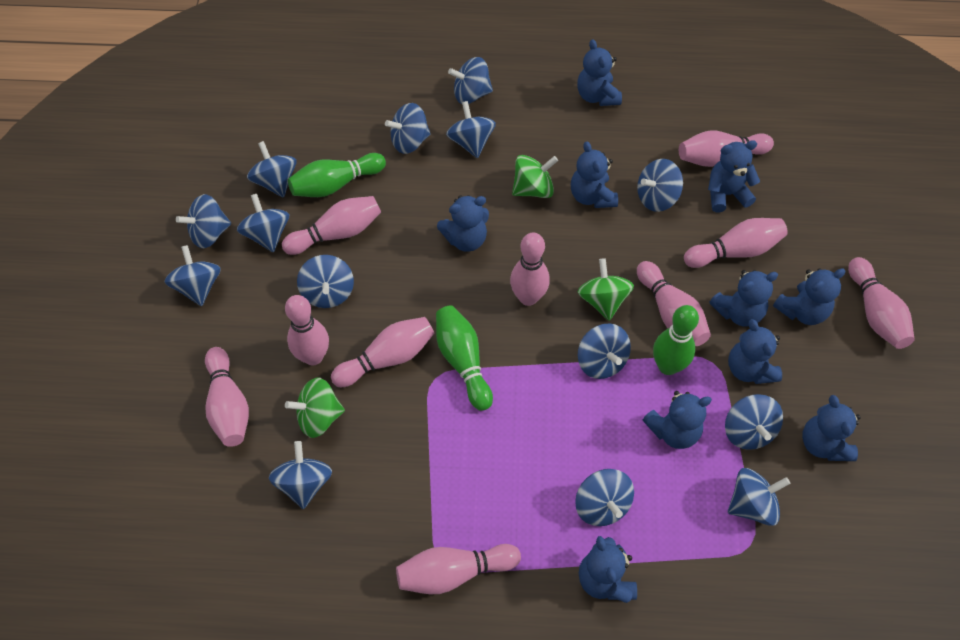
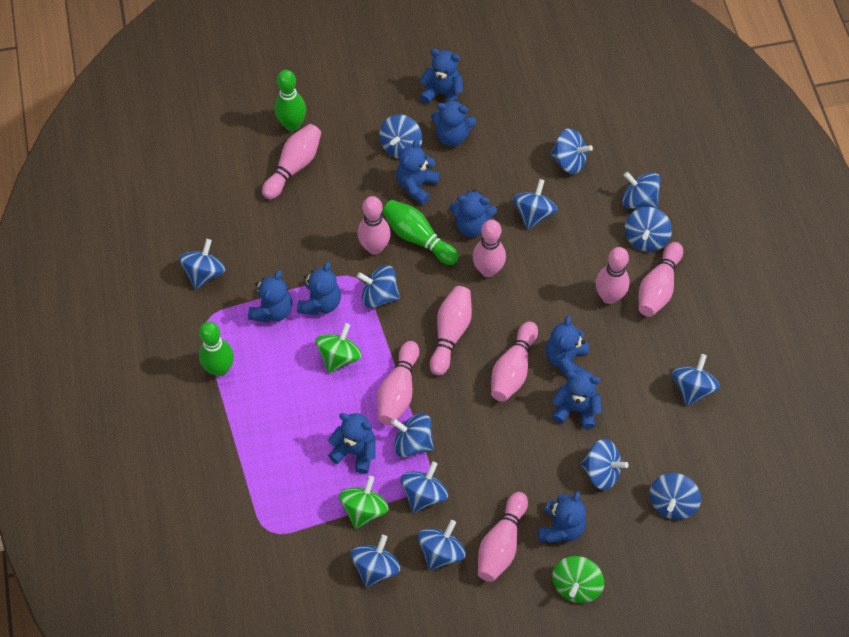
pink bowling pin: [205,347,249,447] [282,196,381,255] [285,295,329,365] [331,317,435,387] [396,544,521,594] [510,232,550,306] [637,261,711,346] [679,131,774,167] [684,218,788,268] [848,257,915,349] = 10 -> [262,124,321,199] [358,196,391,255] [377,341,419,425] [430,286,472,376] [473,220,506,277] [478,492,528,582] [491,321,538,402] [596,247,630,304] [639,242,683,317] = 9

